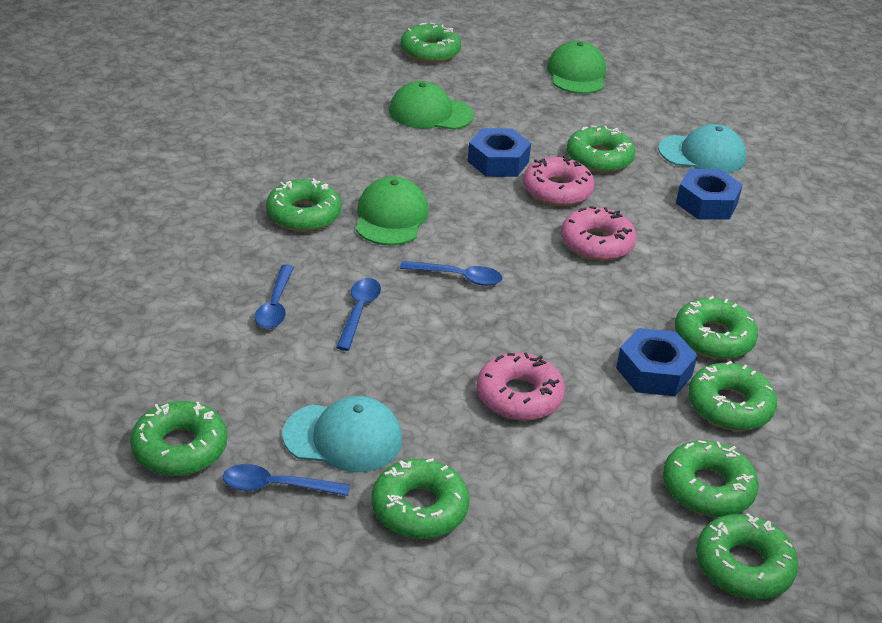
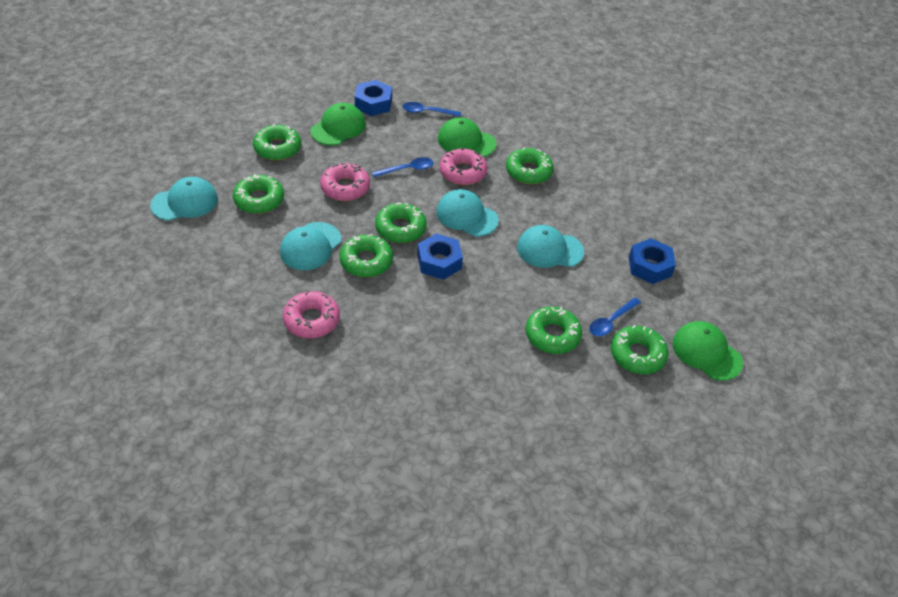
blue spoon: [223,464,350,496] [255,264,294,329] [336,278,381,351] [400,261,502,286] = 4 -> [372,157,433,177] [403,102,461,117] [589,298,641,336] = 3
green donut: [130,401,227,476] [266,178,342,232] [371,458,469,539] [401,22,461,63] [567,125,635,173] [663,440,759,517] [675,296,758,359] [688,361,777,430] [696,513,798,599] = 9 -> [233,174,284,214] [253,124,301,161] [340,234,393,277] [375,202,427,243] [506,147,554,184] [526,306,582,354] [611,325,668,374] = 7
turquoise cap: [282,396,402,472] [658,124,746,173] = 2 -> [150,177,218,221] [280,222,341,270] [436,189,499,236] [517,225,584,268] = 4

